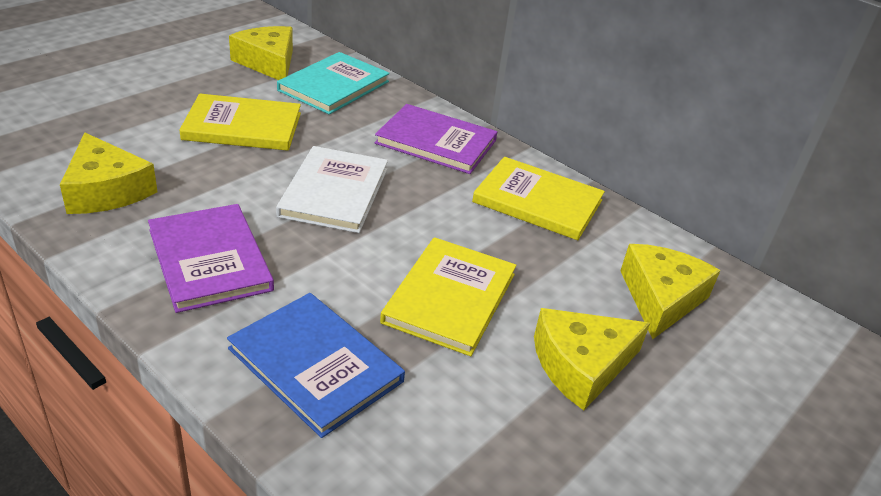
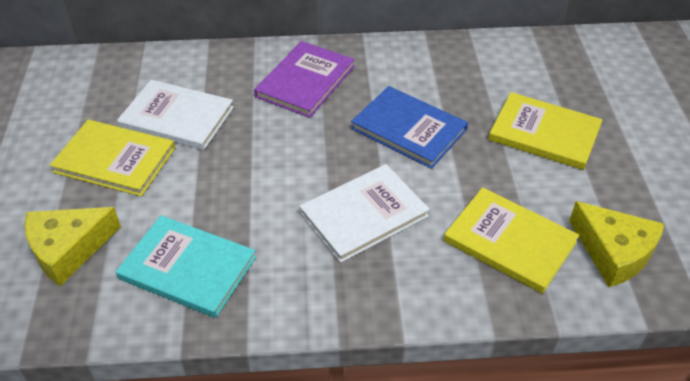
purple book: [148,204,274,313] [375,104,497,174] = 2 -> [254,41,355,118] = 1
white book: [276,146,388,233] = 1 -> [117,80,234,150] [300,164,430,263] = 2
yellow cheese: [60,133,157,214] [229,26,293,80] [534,308,650,410] [620,244,721,339] = 4 -> [25,207,121,286] [569,201,664,287] = 2

